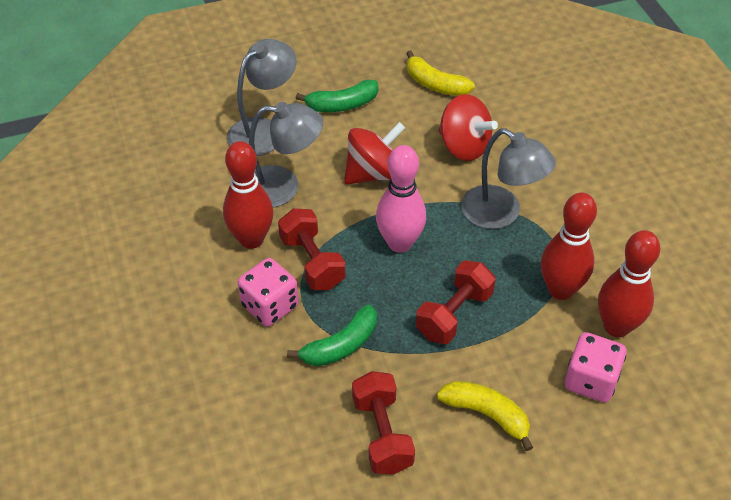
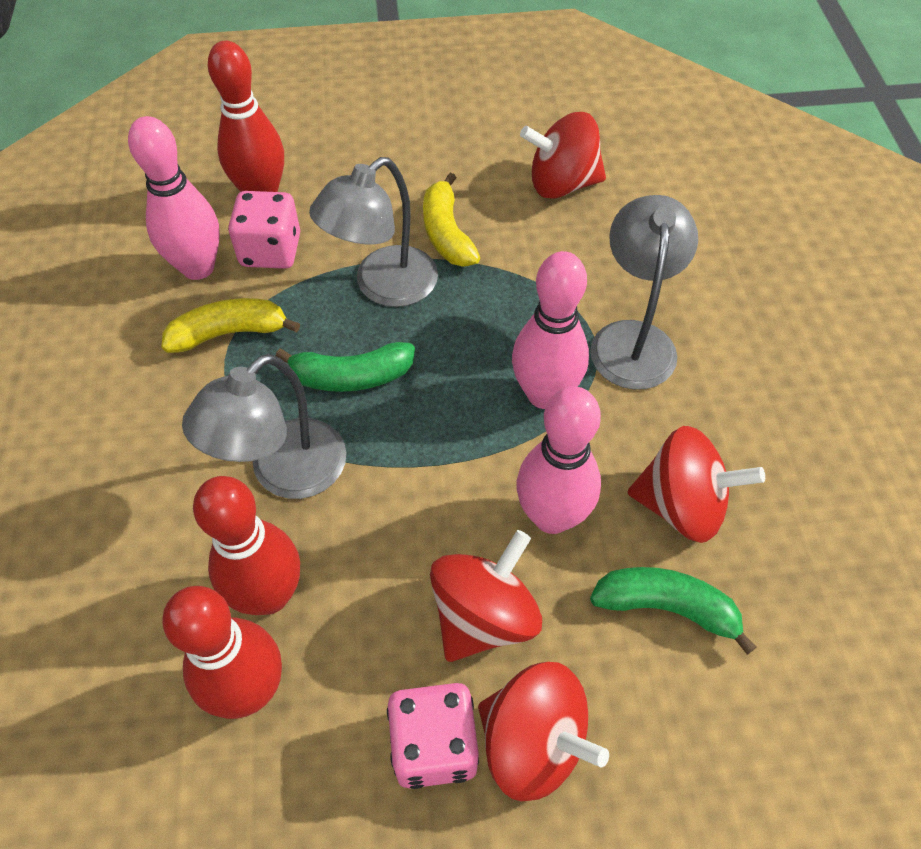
pink bowling pin: [376,145,426,253] = 1 -> [128,116,220,280] [512,251,589,409] [516,386,601,534] = 3
red dumbbell: [278,208,345,290] [352,371,415,474] [416,261,496,344] = 3 -> none = 0
red spinning top: [344,122,405,185] [438,94,498,161] = 2 -> [430,530,542,662] [478,662,609,802] [520,112,606,199] [627,426,765,543] = 4

